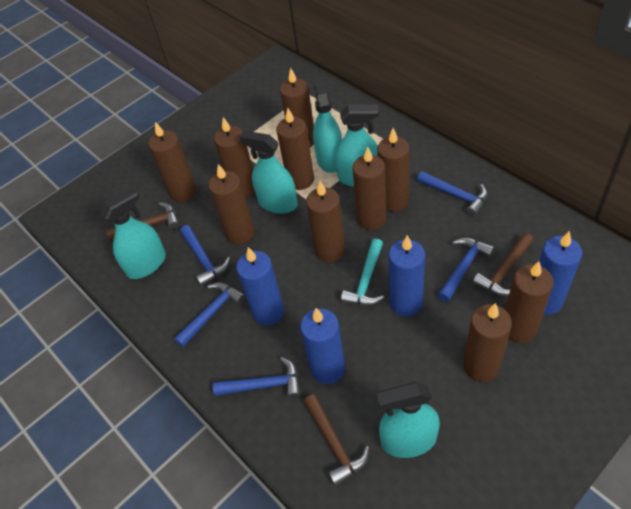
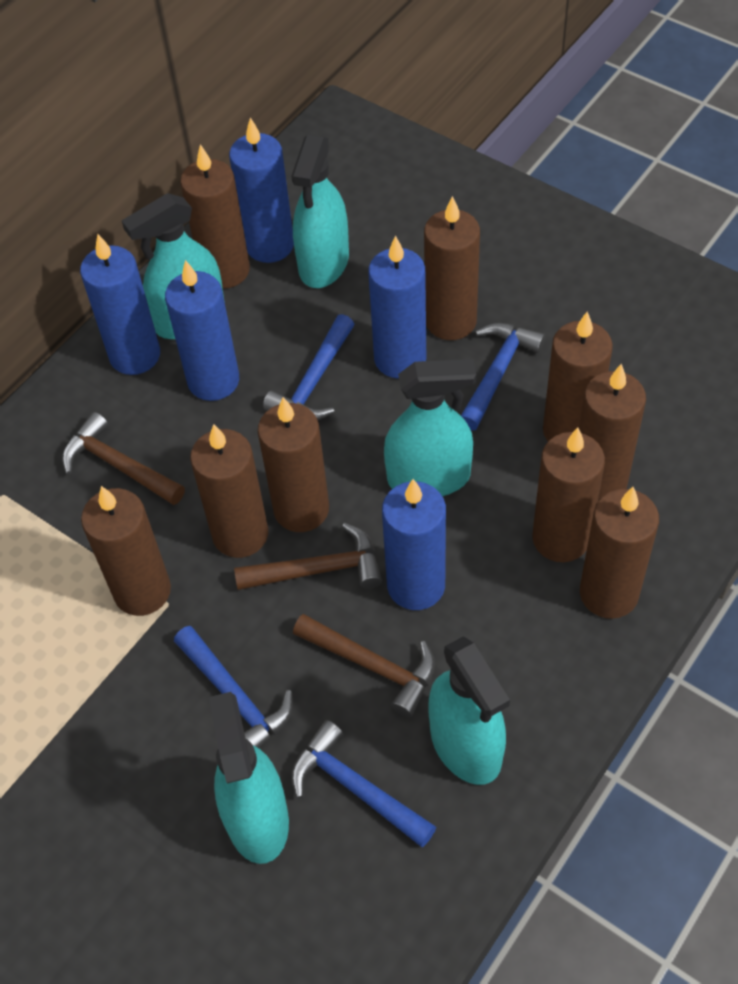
blue candle: [236,247,284,326] [300,308,345,384] [389,235,425,316] [539,231,582,315] = 4 -> [80,234,160,375] [165,260,239,401] [229,118,294,263] [368,235,426,379] [382,479,446,610] = 5
blue hammer: [174,282,246,347] [180,225,230,286] [213,357,300,399] [417,171,488,216] [438,238,495,302] = 5 -> [174,626,293,748] [263,314,355,420] [291,720,436,847] [461,323,546,431] = 4
brown candle: [148,122,196,202] [209,164,254,244] [214,117,255,198] [276,108,314,190] [280,68,314,147] [306,181,345,262] [352,147,386,230] [377,128,409,212] [463,303,512,382] [505,261,553,343] = 10 -> [81,486,171,616] [180,144,250,289] [190,424,268,558] [258,397,329,532] [424,196,480,340] [532,427,605,562] [543,312,613,441] [579,364,646,501] [580,487,659,619] = 9
turquoise hammer: [341,239,384,305] = 1 -> none = 0

